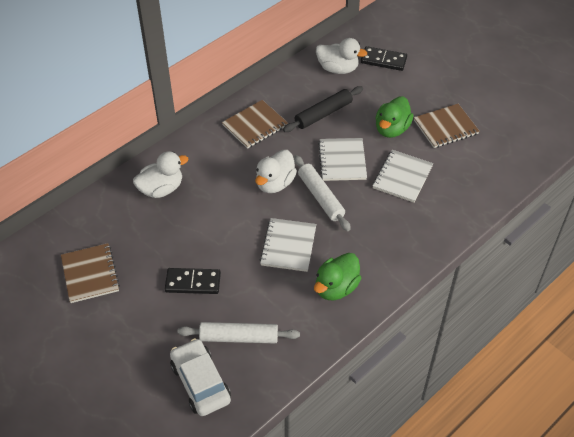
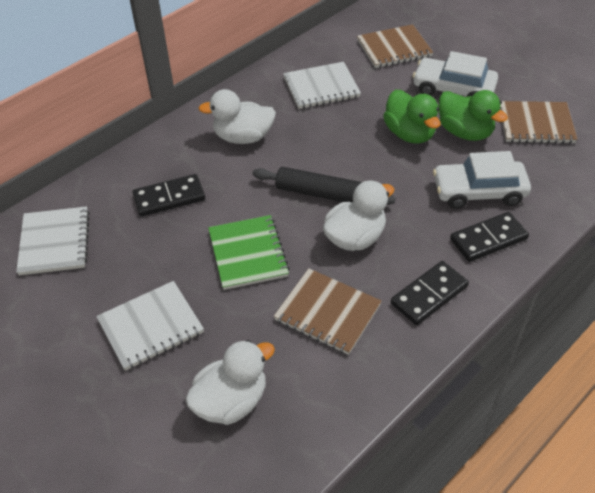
black domino: [165,268,221,294] [361,46,407,71] = 2 -> [132,174,205,217] [391,261,469,325] [450,212,529,262] = 3
green notebook: none = 0 -> [208,215,290,290] = 1
white car: [170,338,231,416] = 1 -> [413,51,498,96] [433,151,531,209] = 2
white rolling pin: [177,322,300,343] [294,155,351,231] = 2 -> none = 0

